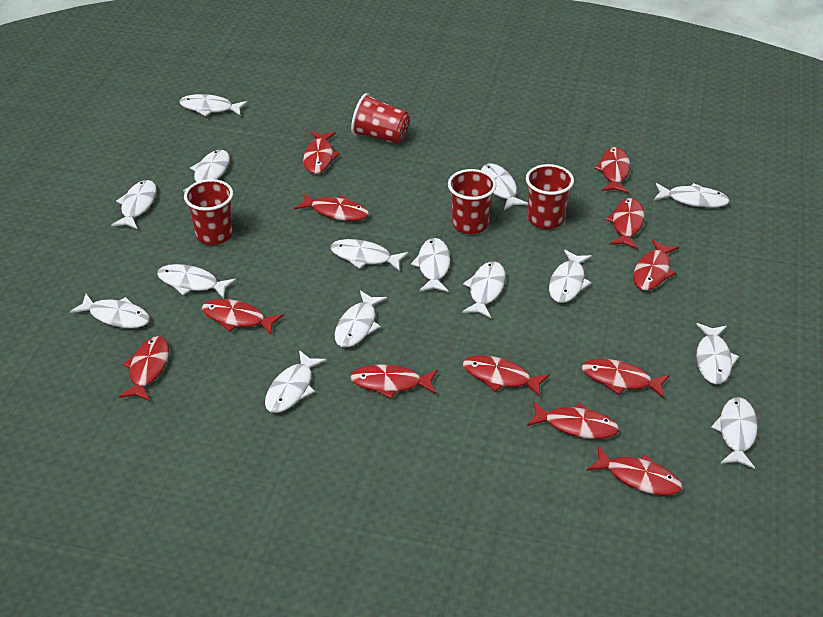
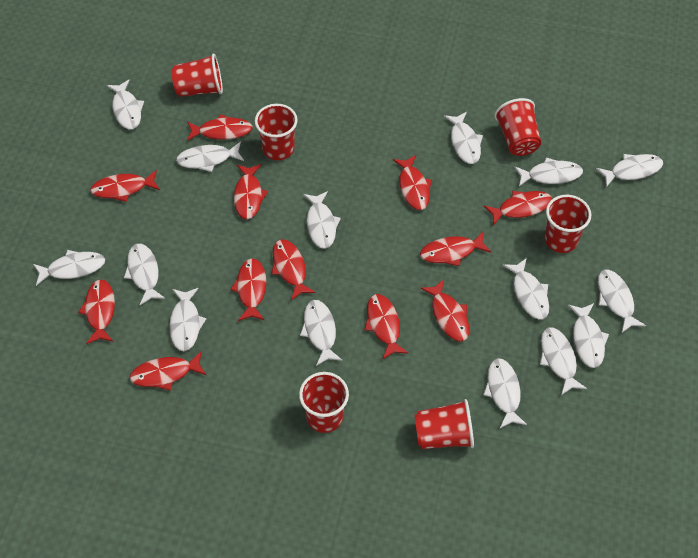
red cup: [184,179,233,245] [351,93,410,144] [448,169,496,234] [526,164,574,229] = 4 -> [171,54,223,97] [255,104,298,160] [299,372,349,433] [414,399,474,449] [494,98,541,156] [544,195,591,253] = 6

